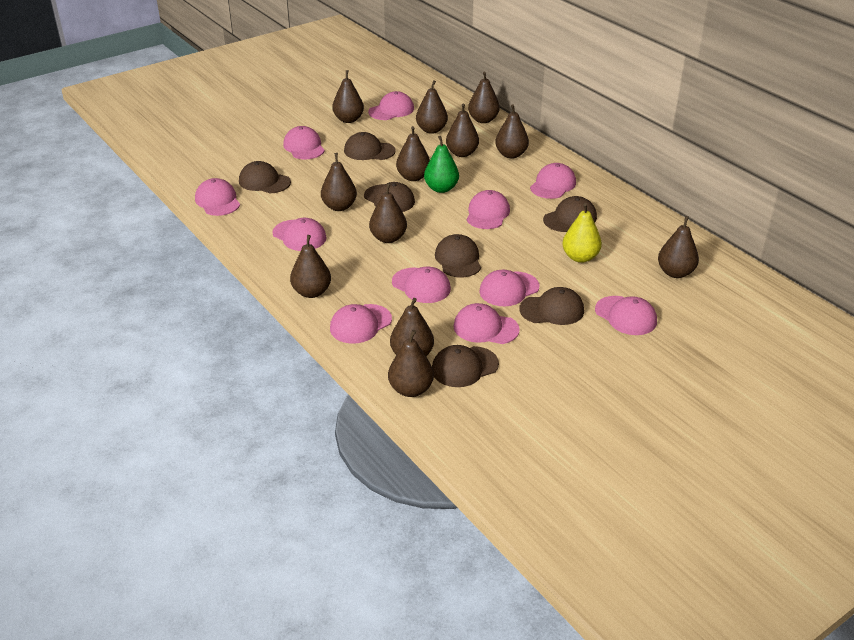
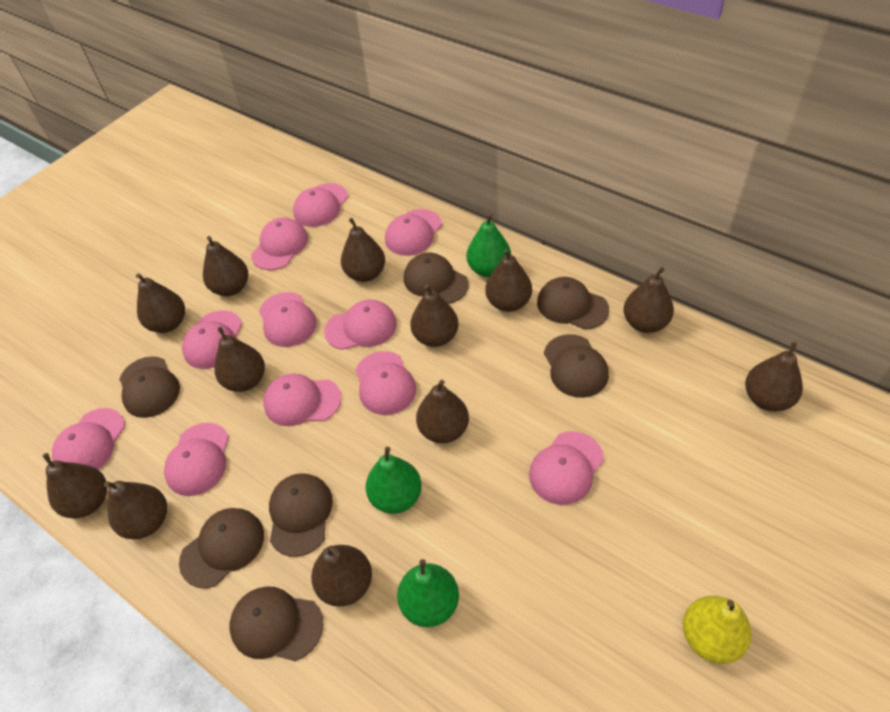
green pear: [424,136,459,193] = 1 -> [366,447,422,514] [397,559,459,627] [466,214,511,277] = 3

